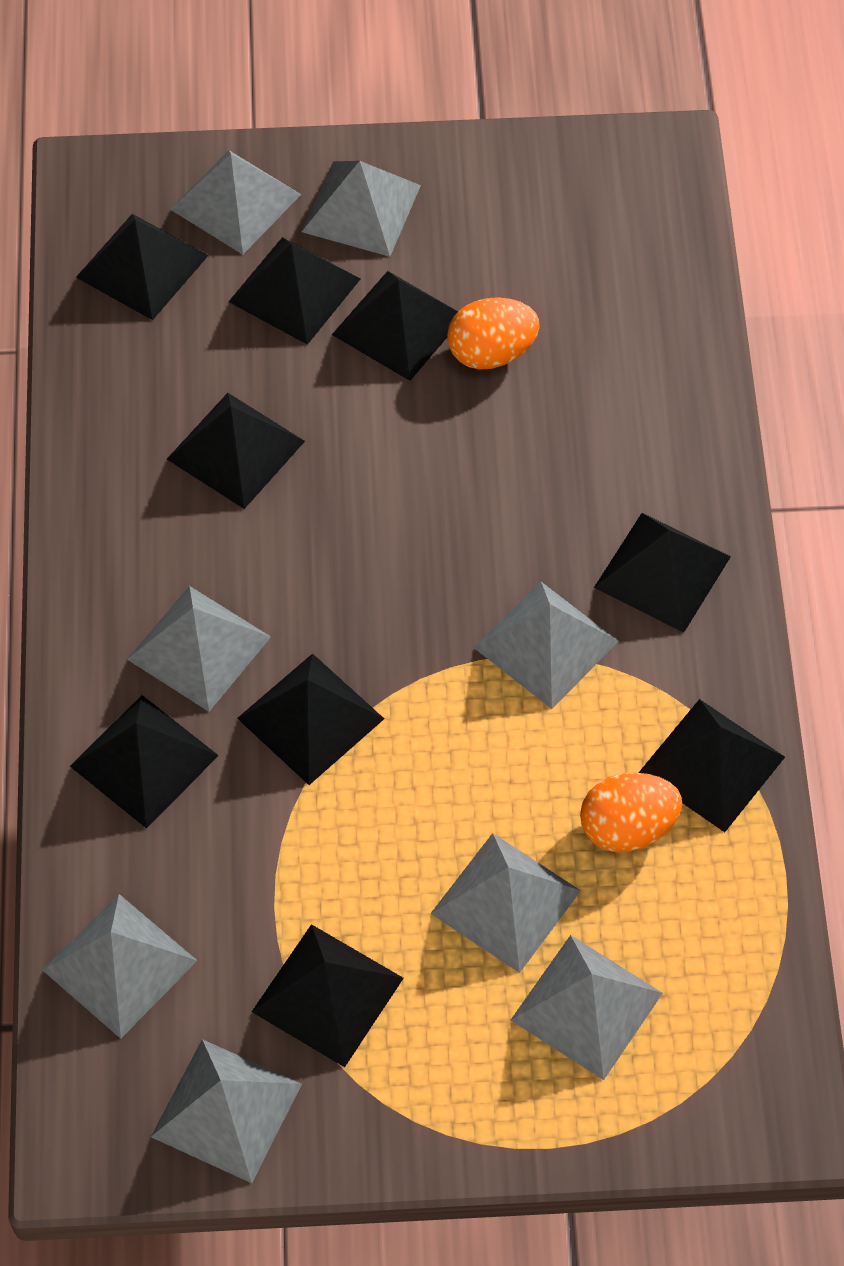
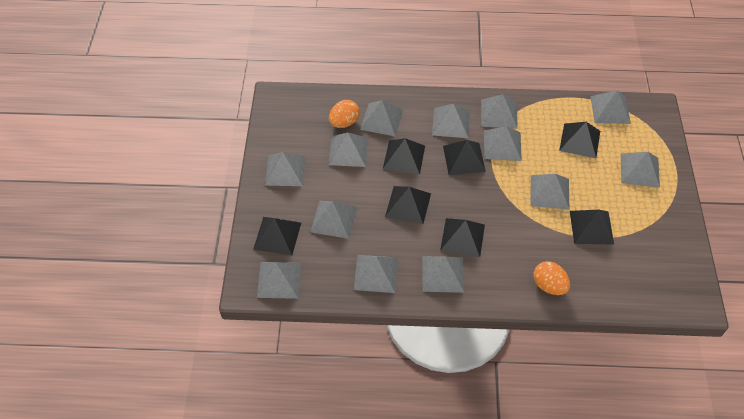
black pyramid: [70,695,219,829] [76,214,209,320] [167,393,305,509] [229,237,360,345] [237,653,384,785] [252,924,404,1067] [332,271,458,381] [594,513,731,633] [638,699,785,832] = 9 -> [253,217,301,256] [383,138,425,175] [385,186,431,224] [440,218,485,258] [443,140,486,175] [559,122,600,158] [570,210,614,244] = 7
grey pyramid: [43,894,198,1039] [127,586,271,712] [151,1039,302,1183] [170,150,301,255] [301,161,421,257] [430,833,581,973] [474,582,619,709] [511,935,663,1080] = 8 -> [257,262,301,299] [265,152,306,186] [311,201,357,239] [329,132,368,167] [354,255,398,293] [360,100,403,136] [422,256,464,293] [432,104,470,138] [481,94,518,129] [484,126,522,161] [530,174,569,210] [590,90,631,124] [621,152,660,188] = 13

